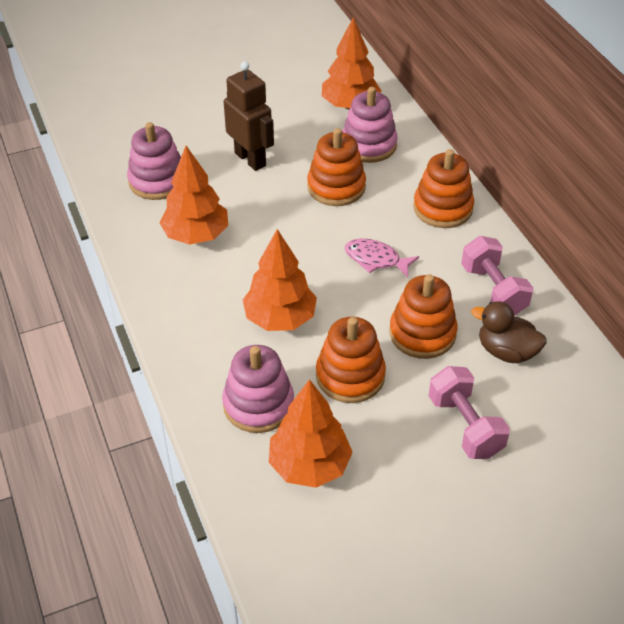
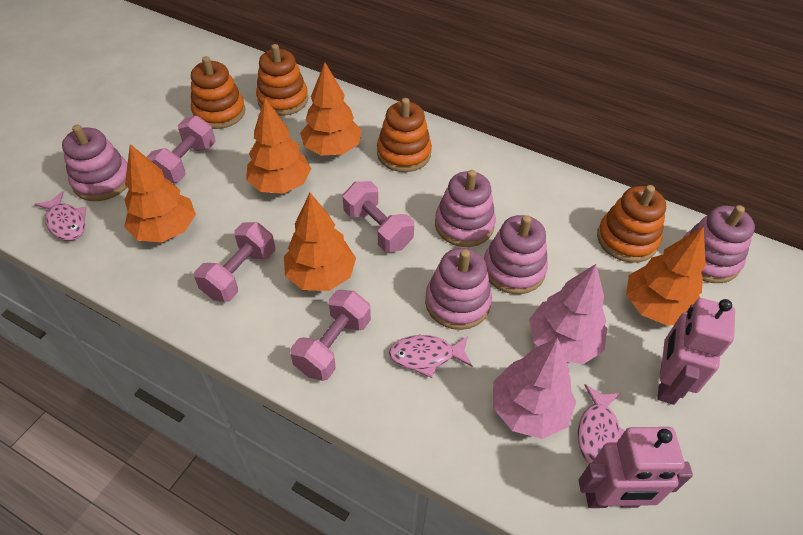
brown duck: [471,301,546,363] = 1 -> none = 0
brown robot: [224,61,274,171] = 1 -> none = 0
orange tree: [159,146,228,245] [243,229,317,331] [269,379,353,488] [322,17,381,110] = 4 -> [124,144,196,242] [246,98,311,194] [284,193,356,291] [300,62,362,156] [626,226,706,326] = 5
pink dumbbell: [428,366,510,459] [461,236,533,316] = 2 -> [147,116,215,183] [194,222,275,302] [290,290,371,381] [343,181,414,252] = 4
pink fish: [345,238,419,278] = 1 -> [34,191,87,241] [389,335,472,378] [578,384,625,464] = 3
pink robot: none = 0 -> [578,427,693,508] [657,298,735,405] = 2
pink stacking toy: [127,122,181,200] [222,345,294,433] [342,87,398,163] = 3 -> [62,125,128,201] [425,248,492,330] [435,170,496,247] [484,215,548,294] [682,205,755,283] = 5
pink tree: none = 0 -> [493,338,576,439] [529,264,607,364] = 2

